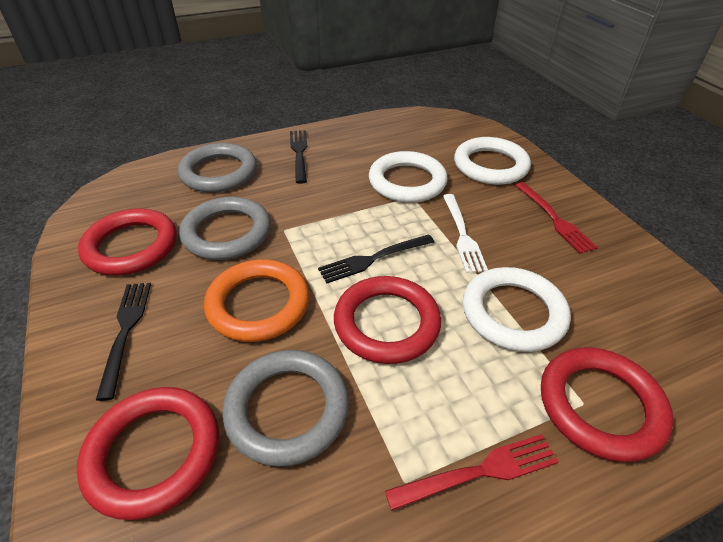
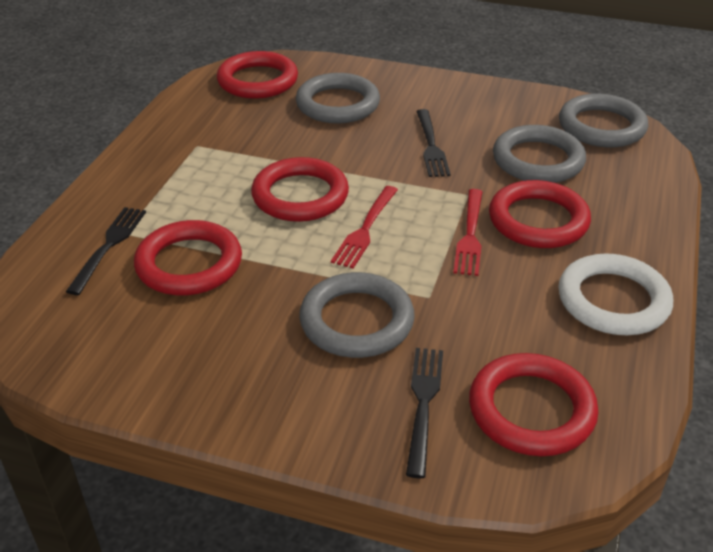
grey ring: [178,143,257,193] [179,197,271,260] [222,350,349,467] = 3 -> [296,73,380,123] [299,272,415,358] [493,125,586,183] [559,94,648,147] = 4
orange ring: [204,259,309,342] = 1 -> none = 0
red ring: [77,387,219,520] [78,208,177,275] [334,276,441,364] [541,347,674,462] = 4 -> [134,220,242,296] [217,51,298,99] [251,157,349,222] [469,353,598,456] [489,180,591,248] = 5
white fork: [443,194,488,273] = 1 -> none = 0
white ring: [369,151,448,203] [454,137,531,185] [463,267,571,352] = 3 -> [558,253,673,335] = 1

